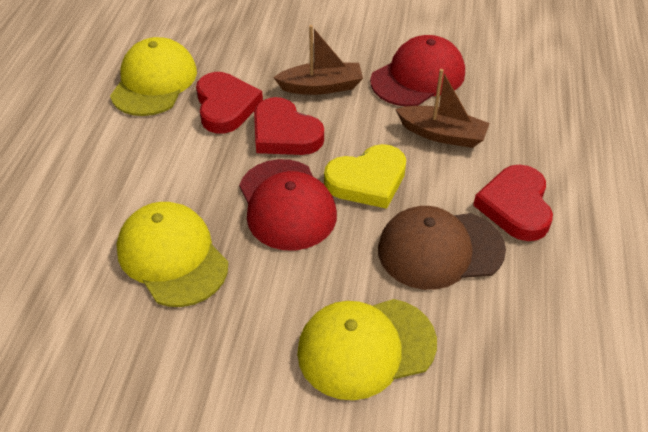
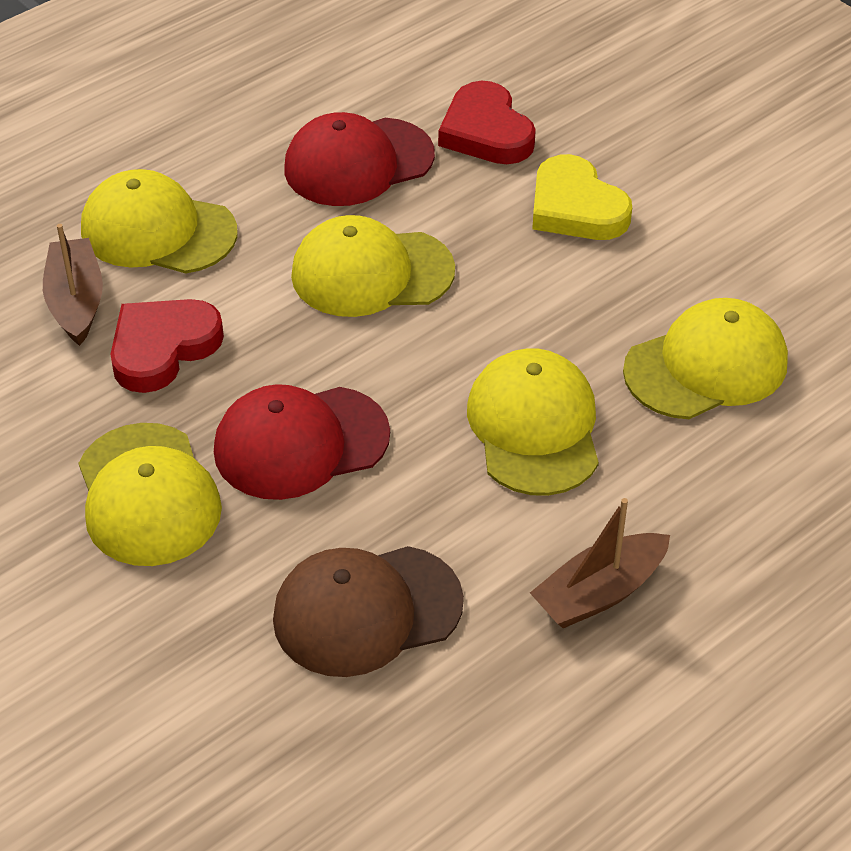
red heart: [196,72,263,134] [254,97,324,155] [473,165,553,241] = 3 -> [111,299,224,393] [438,81,536,164] = 2
yellow cap: [110,37,197,116] [116,202,228,307] [297,299,437,400] = 3 -> [79,423,222,566] [81,169,238,273] [291,215,455,317] [467,348,599,496] [623,298,788,419] = 5

